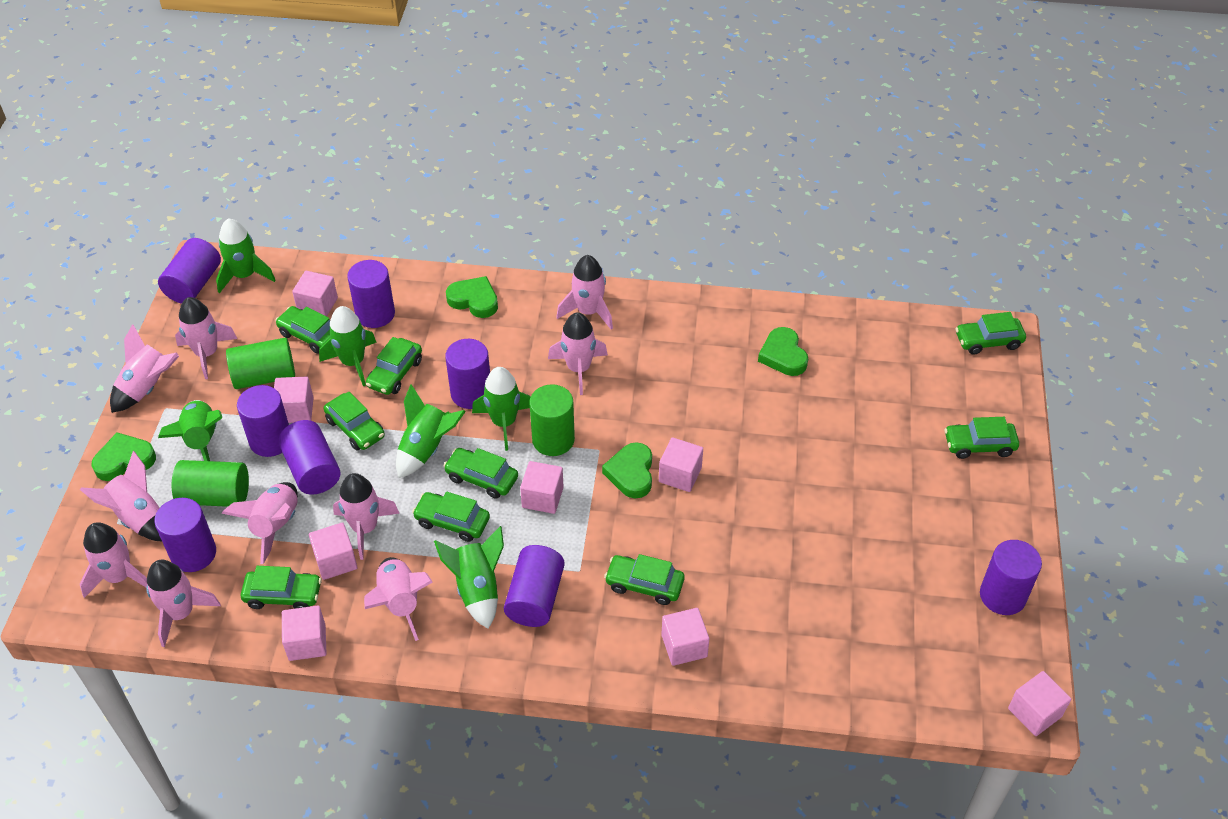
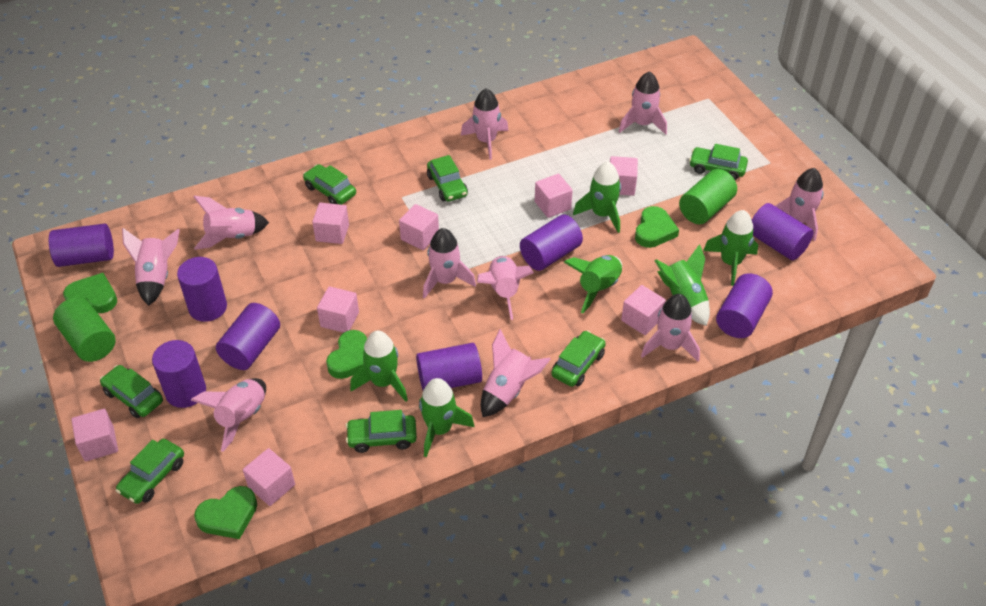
green car: [241,566,322,609] [275,306,330,354] [324,392,385,450] [366,337,422,395] [412,492,490,542] [444,448,518,499] [604,554,684,605] [945,417,1019,459] [955,312,1026,355] = 9 -> [100,365,163,418] [116,439,184,504] [303,164,356,205] [346,410,417,453] [427,155,468,202] [551,330,606,387] [689,144,748,180] = 7
green cylinder: [172,460,249,507] [226,338,295,389] [529,384,575,456] = 3 -> [53,297,116,362] [679,169,737,224] = 2

